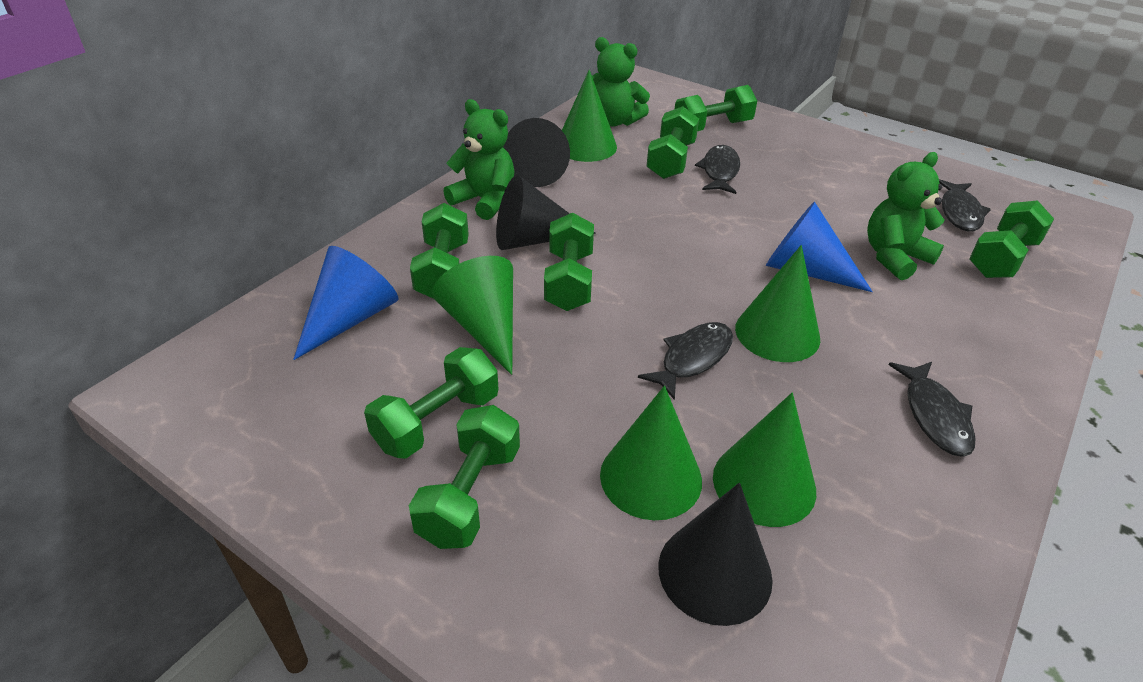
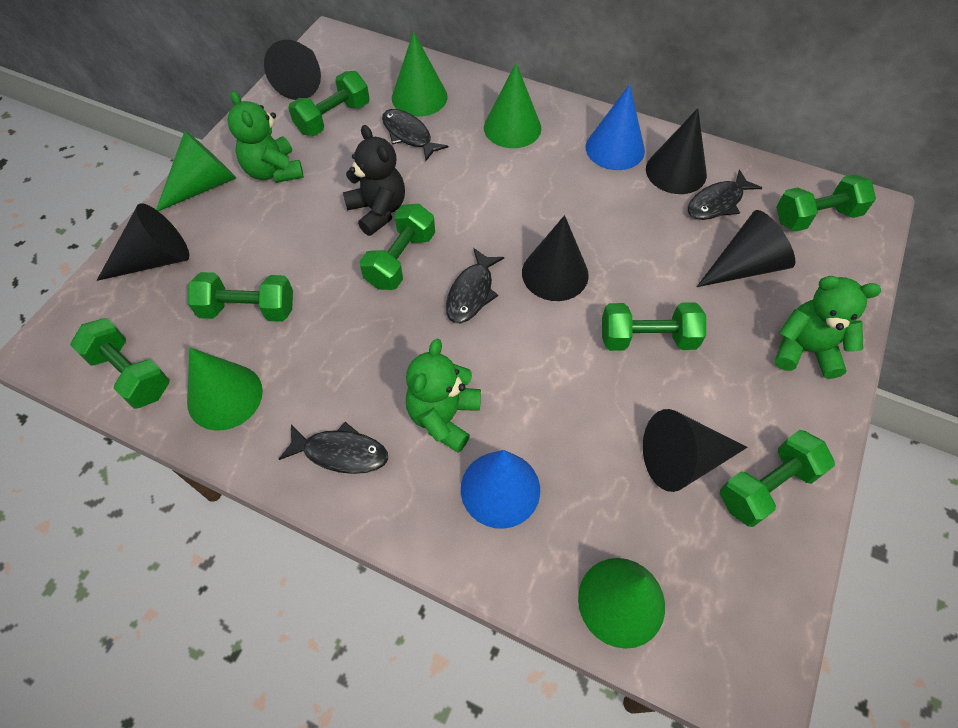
black cone: [496,175,596,250] [503,118,570,187] [658,483,773,626] = 3 -> [97,203,189,281] [264,40,321,100] [522,215,589,301] [643,409,748,492] [646,108,707,194] [697,210,795,287] = 6
black teddy bear: none = 0 -> [343,125,405,236] = 1

